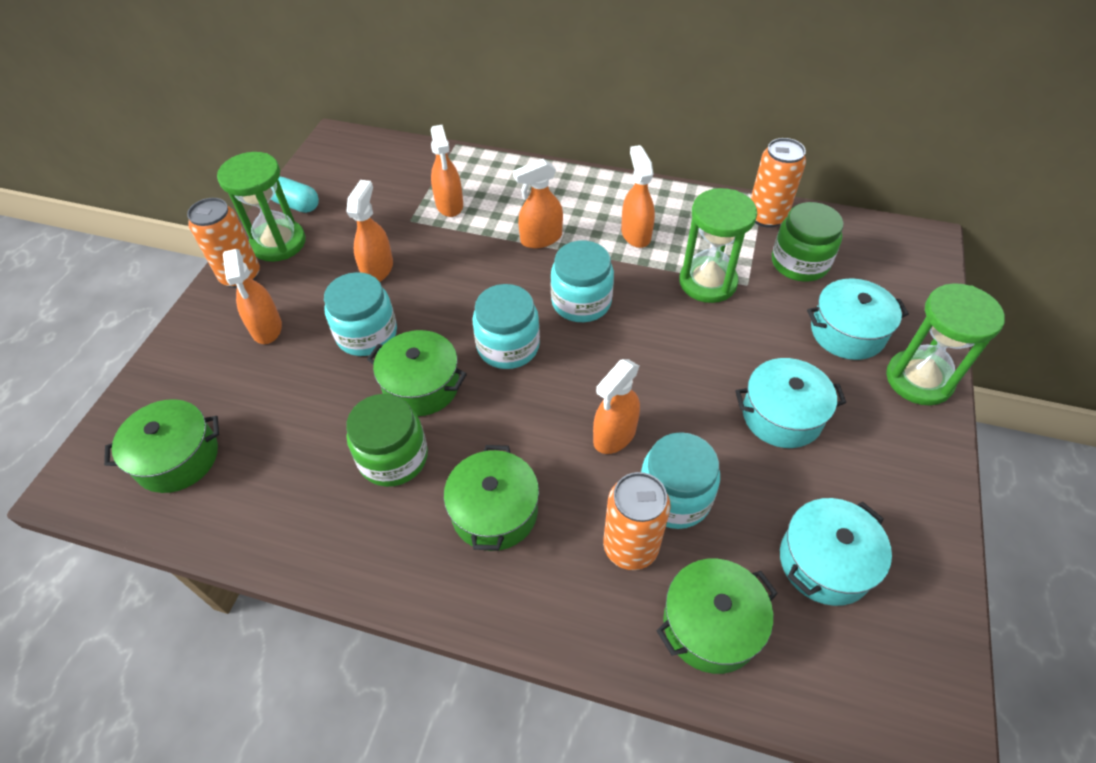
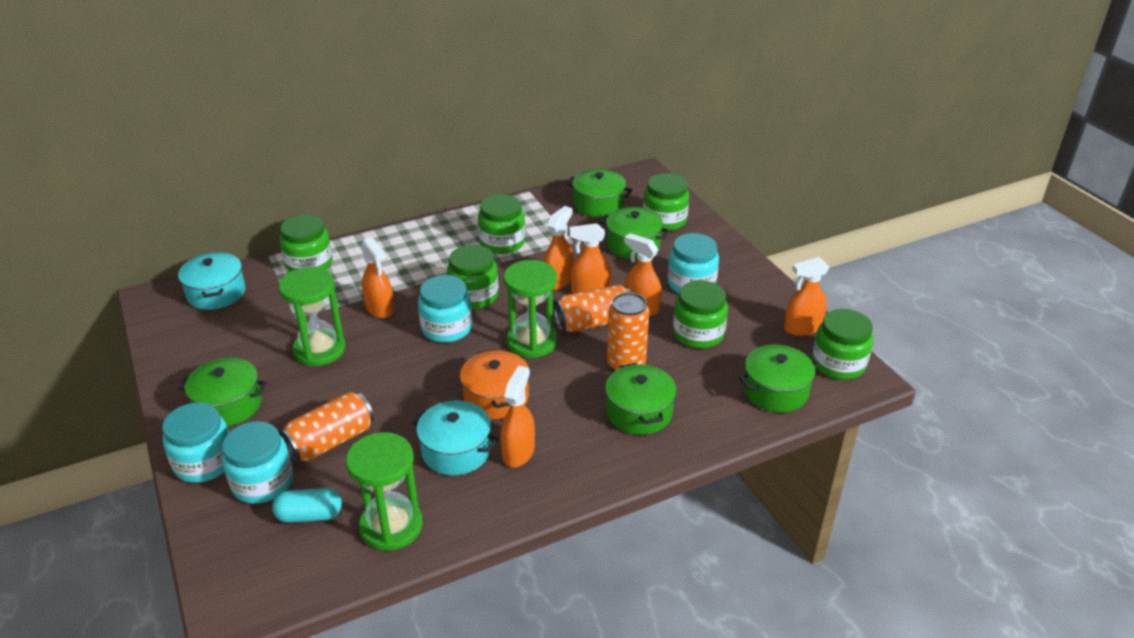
green jar: [346,394,428,487] [772,202,844,282] = 2 -> [280,214,333,272] [447,245,498,309] [478,194,525,254] [643,173,689,231] [673,280,728,348] [812,309,873,380] = 6
green pot: [104,399,219,493] [367,330,467,416] [444,445,539,551] [657,559,778,674] = 4 -> [178,358,267,427] [566,169,632,218] [600,207,670,259] [605,363,677,435] [739,345,819,413] = 5
orange pot: none = 0 -> [460,349,530,419] = 1
turquoise pot: [735,358,846,448] [780,498,892,606] [807,279,909,360] = 3 -> [178,252,245,310] [411,400,498,475] = 2

